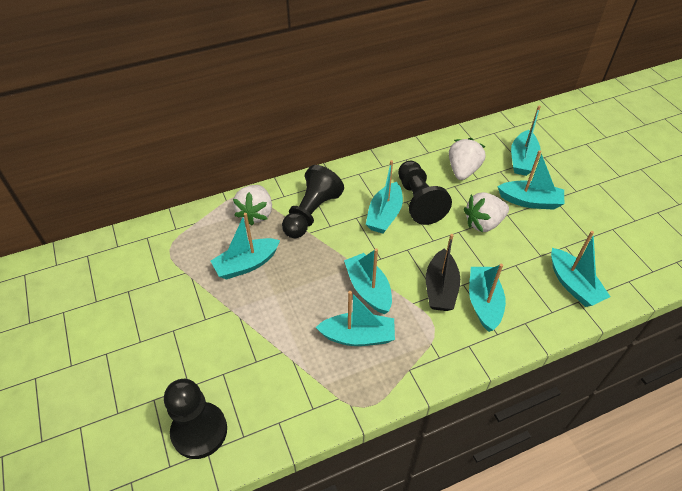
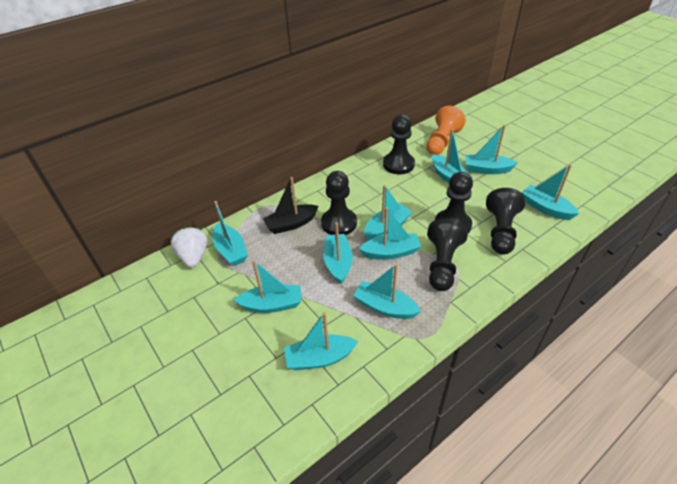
black pawn: [164,379,227,459] [282,165,344,238] [398,161,452,225] = 3 -> [321,171,357,235] [383,114,415,174] [427,219,468,291] [435,172,473,234] [486,188,525,255] = 5
orange pawn: none = 0 -> [426,106,466,155] = 1
turquoise boat: [211,213,280,280] [316,291,395,346] [344,248,392,314] [366,160,403,233] [469,264,506,332] [497,150,564,210] [511,105,541,176] [551,231,611,307] = 8 -> [213,201,248,266] [234,260,301,313] [284,312,358,370] [323,222,353,284] [353,264,421,319] [359,207,421,260] [364,185,412,240] [432,129,473,183] [465,125,518,174] [522,165,579,220] = 10
white strawberry: [233,185,272,226] [449,138,486,180] [464,192,509,232] = 3 -> [171,226,208,268] = 1

